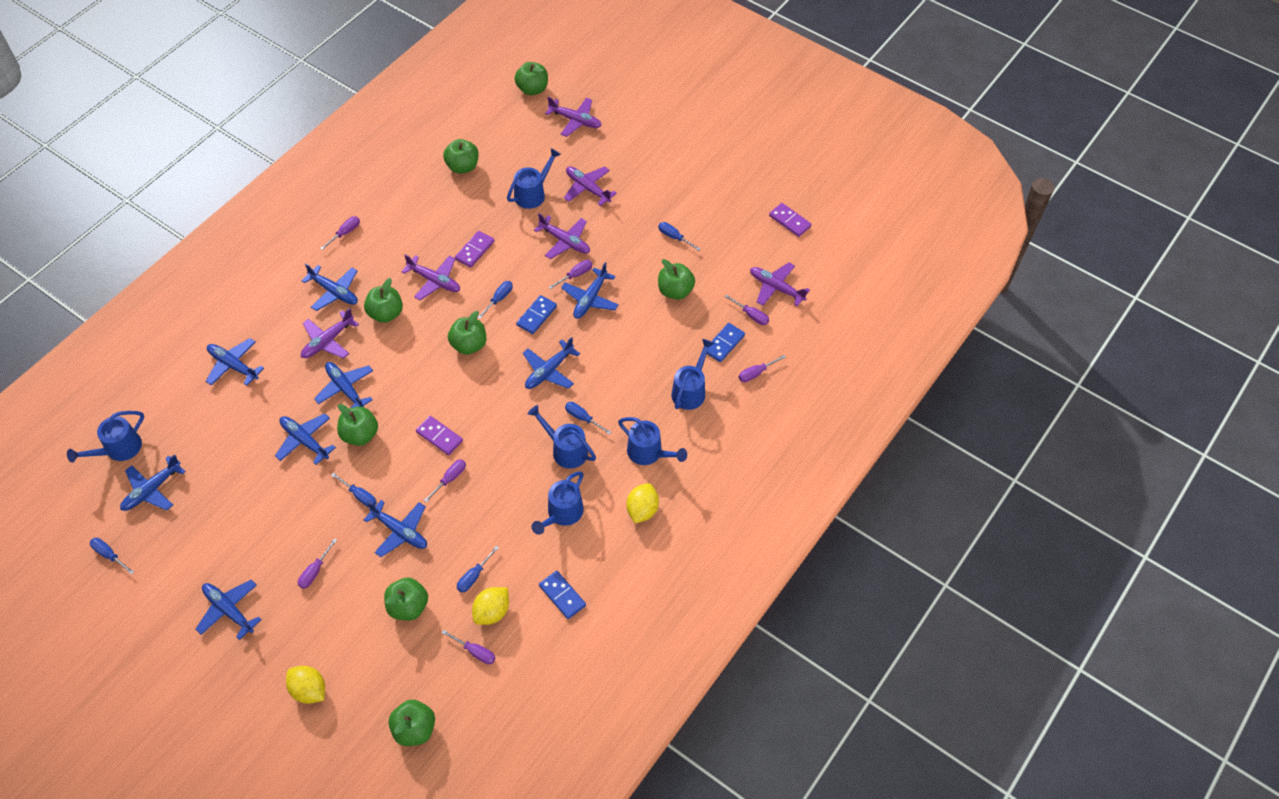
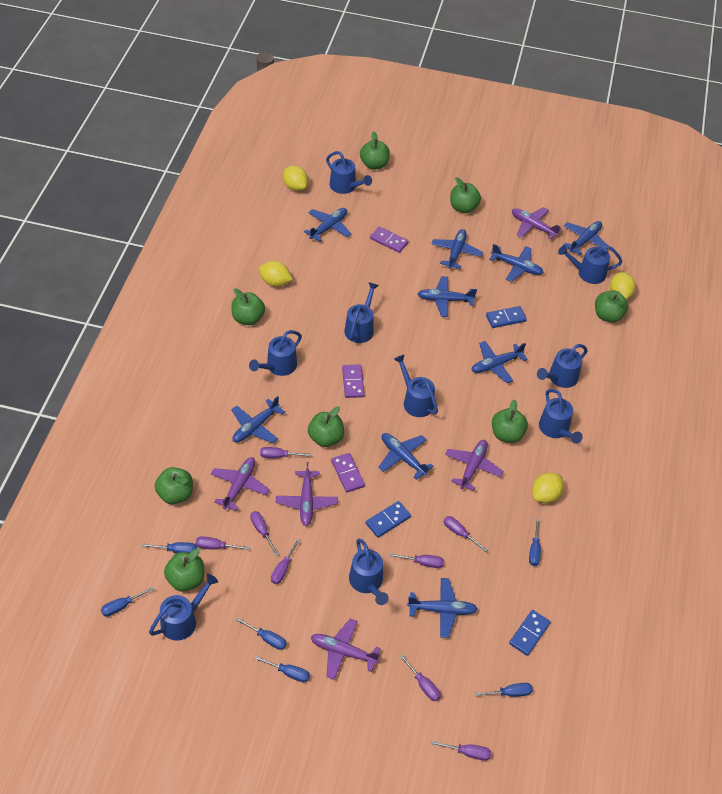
blue watering can: [67,411,144,463] [507,148,561,209] [528,405,596,469] [532,471,584,535] [618,417,687,465] [671,339,714,410] = 6 -> [149,574,218,641] [249,330,302,376] [326,151,372,194] [345,282,379,343] [349,538,389,605] [394,355,438,417] [537,344,588,388] [539,389,583,444] [558,245,622,284] = 9
purple plane: [301,308,359,359] [401,254,460,300] [534,213,590,259] [545,97,602,137] [564,166,617,206] [750,262,810,306] = 6 -> [211,457,270,511] [276,462,338,526] [311,619,381,680] [445,440,503,491] [512,207,562,240] = 5
purple screwdriver: [298,538,337,589] [320,216,360,250] [424,459,466,503] [442,630,496,664] [549,260,593,289] [724,294,769,325] [739,355,786,382] = 7 -> [196,536,250,550] [250,511,278,556] [260,447,312,459] [271,538,300,584] [390,553,444,568] [399,654,441,701] [431,741,491,761] [444,516,488,552] = 8
yellow lemon: [286,666,325,704] [472,587,509,625] [626,483,659,523] = 3 -> [259,261,293,287] [283,166,308,191] [532,473,564,503] [610,272,636,300] = 4

